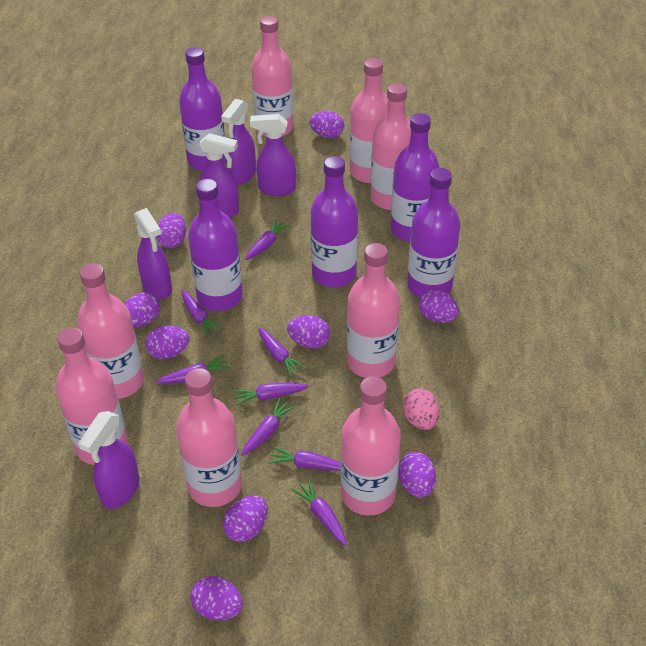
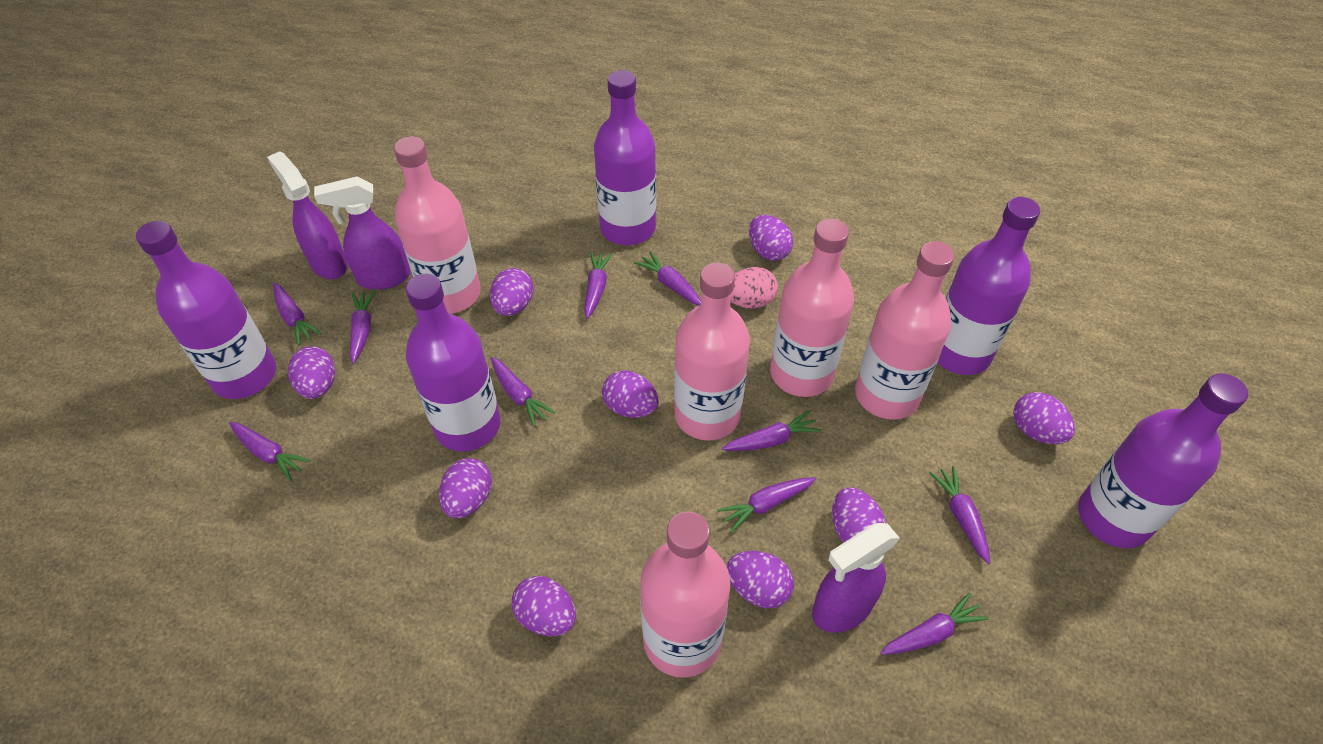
pink bottle: [55,327,128,465] [77,263,144,399] [176,368,242,507] [251,16,294,137] [341,376,401,516] [347,243,400,378] [350,58,388,183] [371,83,411,210] = 8 -> [394,136,481,314] [640,511,730,678] [674,262,750,441] [770,219,854,397] [855,241,955,420] = 5
purple carrot: [156,355,230,384] [181,290,223,337] [232,383,308,406] [241,398,296,456] [245,219,290,260] [258,328,306,377] [268,447,341,471] [291,479,347,545] = 8 -> [229,422,311,481] [273,283,321,345] [350,290,376,364] [491,357,556,427] [584,251,613,319] [634,251,701,306] [717,477,816,533] [722,410,821,451] [880,593,988,655] [929,466,990,564] = 10
purple spray bottle: [78,411,139,509] [134,208,172,299] [199,133,239,218] [221,99,256,185] [250,114,296,196] = 5 -> [267,151,348,279] [314,176,411,290] [812,523,900,633] = 3

